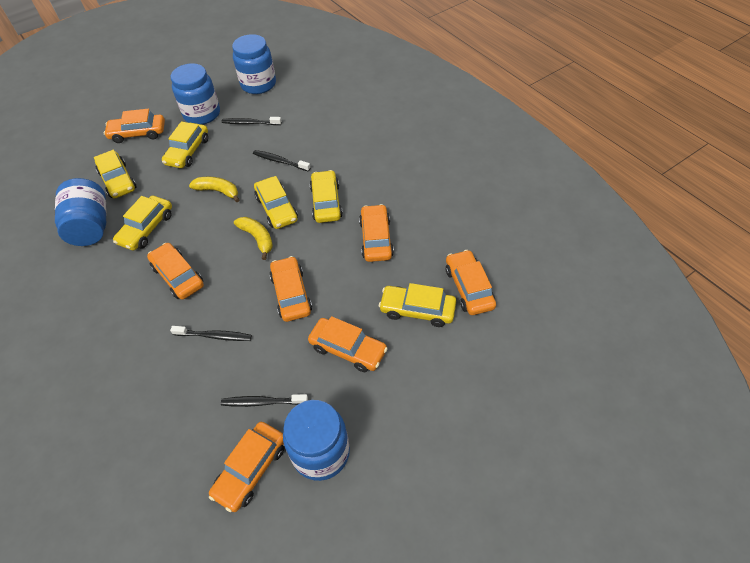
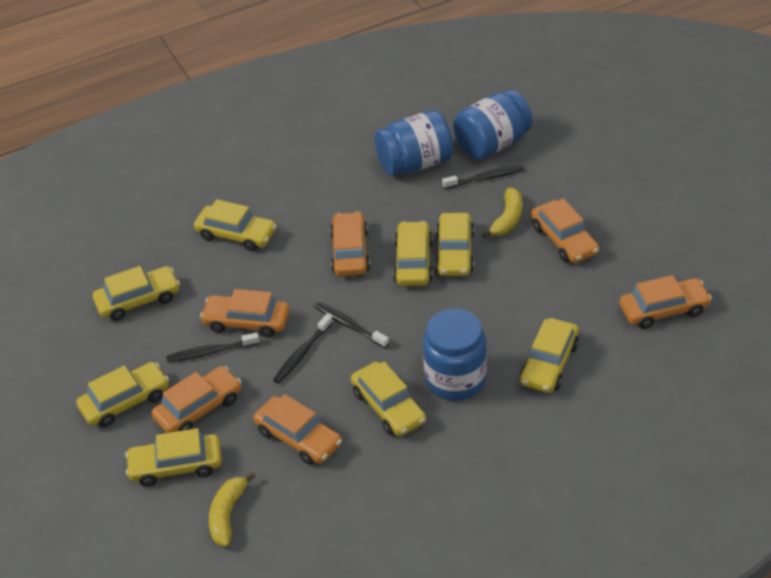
blue jar: [55,178,107,246] [171,63,220,125] [232,34,276,94] [283,400,350,481] = 4 -> [375,110,453,176] [423,309,487,401] [453,90,533,160] = 3
orange car: [104,109,165,143] [147,243,204,300] [209,422,284,512] [270,256,312,322] [308,316,388,372] [359,204,394,262] [446,250,496,315] = 7 -> [151,366,241,433] [200,289,290,338] [253,394,342,465] [330,212,370,276] [531,199,599,263] [620,275,712,329] = 6
yellow car: [94,150,137,199] [113,196,172,250] [162,121,208,168] [254,176,298,229] [310,170,343,223] [379,283,456,327] = 6 -> [76,362,169,427] [93,266,180,321] [125,428,222,487] [194,199,277,251] [351,362,426,436] [393,221,433,286] [435,213,474,276] [520,318,579,393] = 8

